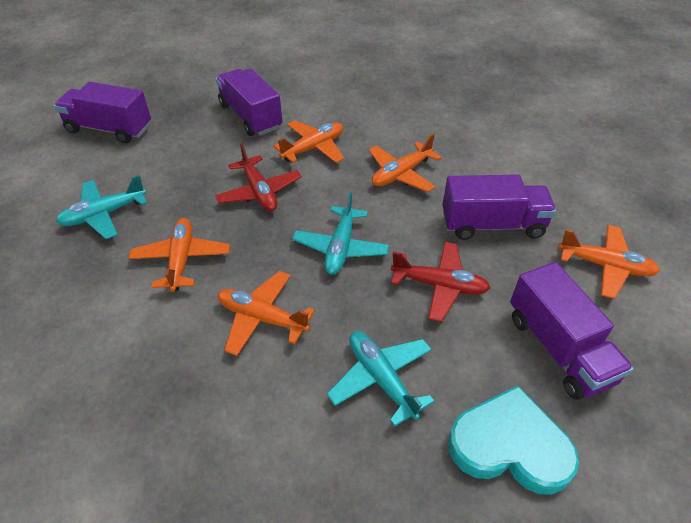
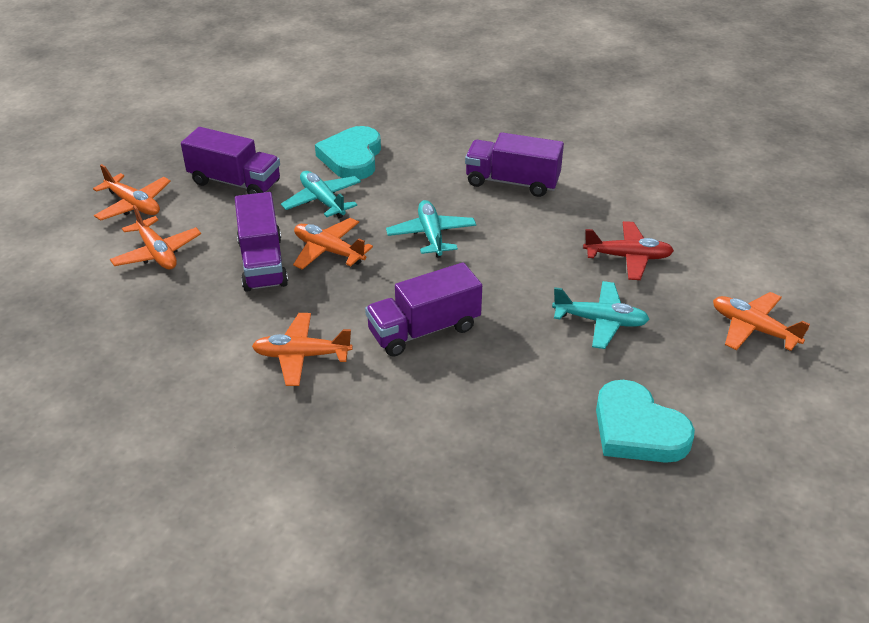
red plane: [215,144,302,211] [391,242,490,322] = 2 -> [583,221,674,280] = 1
turquoise heart: [448,385,579,495] = 1 -> [315,126,381,180] [596,380,695,463] = 2

